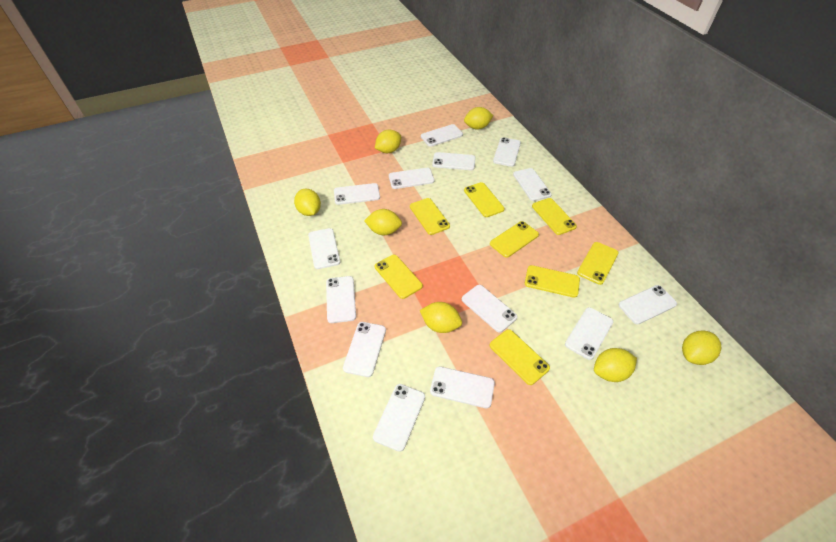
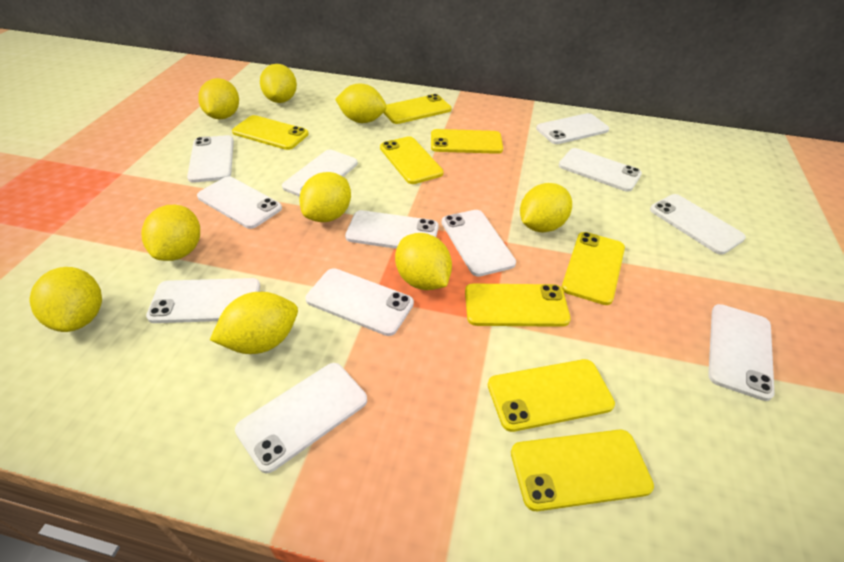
white phone: [308,228,340,269] [326,276,356,323] [334,183,380,205] [343,322,386,377] [373,384,425,452] [389,168,434,189] [421,124,463,147] [430,366,495,408] [432,152,476,170] [462,285,518,333] [493,137,521,167] [513,168,552,201] [565,307,613,360] [619,285,677,324] = 14 -> [146,278,260,323] [187,135,234,183] [197,176,282,229] [235,363,367,473] [282,150,358,197] [305,268,414,336] [345,210,439,249] [442,210,516,277] [536,113,609,144] [559,148,642,192] [650,194,746,255] [708,304,775,401] = 12
yellow lemon: [294,189,321,216] [364,209,402,235] [375,130,401,153] [420,302,462,333] [464,107,493,129] [594,348,637,382] [682,330,721,365] = 7 -> [30,267,102,332] [141,205,200,261] [198,78,239,119] [210,292,298,354] [260,64,297,103] [299,172,351,222] [335,84,386,123] [395,233,452,290] [520,183,572,232] = 9

